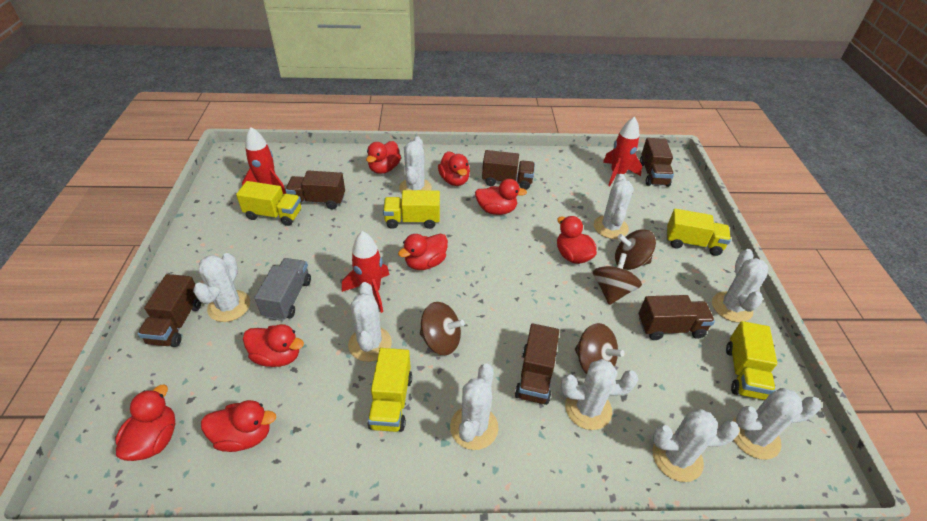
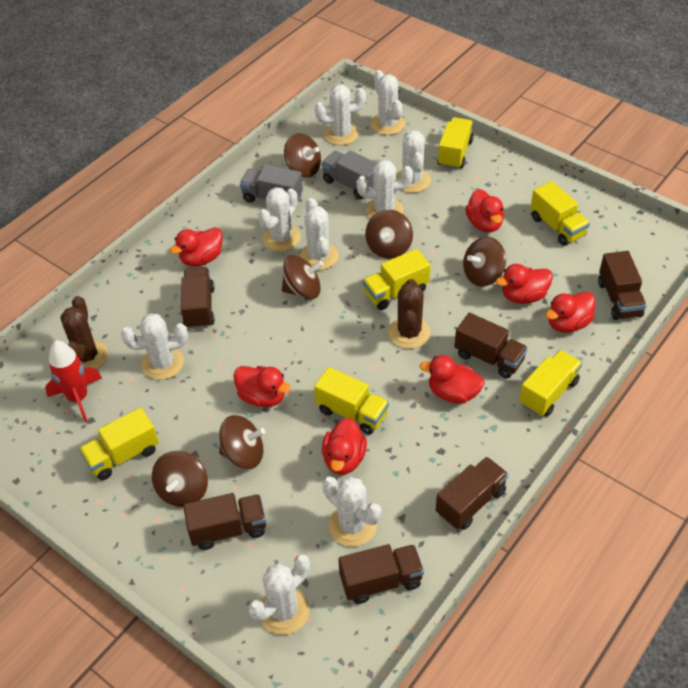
brown cactus: none = 0 -> [60,296,108,369] [388,279,430,349] = 2
brown spinning top: [420,302,465,355] [575,323,624,374] [593,253,642,305] [615,229,656,270] = 4 -> [152,451,208,507] [219,415,265,469] [282,255,323,299] [284,133,321,178] [365,210,413,259] [463,237,506,287] = 6
grey truck: [254,258,311,321] = 1 -> [240,165,303,203] [321,150,376,199] = 2
red duck: [115,385,175,461] [201,400,276,452] [243,324,304,367] [366,141,401,174] [398,233,448,270] [438,151,470,186] [475,179,527,215] [557,216,597,264] = 8 -> [170,227,222,266] [233,366,291,407] [322,418,367,475] [420,355,485,404] [465,189,504,232] [496,264,553,304] [546,292,596,333] = 7
red rocket: [242,127,286,194] [342,231,390,313] [603,117,642,186] = 3 -> [45,340,102,423] = 1
yellow truck: [236,181,301,226] [367,348,412,432] [383,190,440,229] [667,209,731,256] [726,321,777,400] = 5 -> [79,407,159,480] [314,367,389,435] [363,249,430,310] [437,117,474,169] [519,350,582,417] [531,181,590,246] = 6

